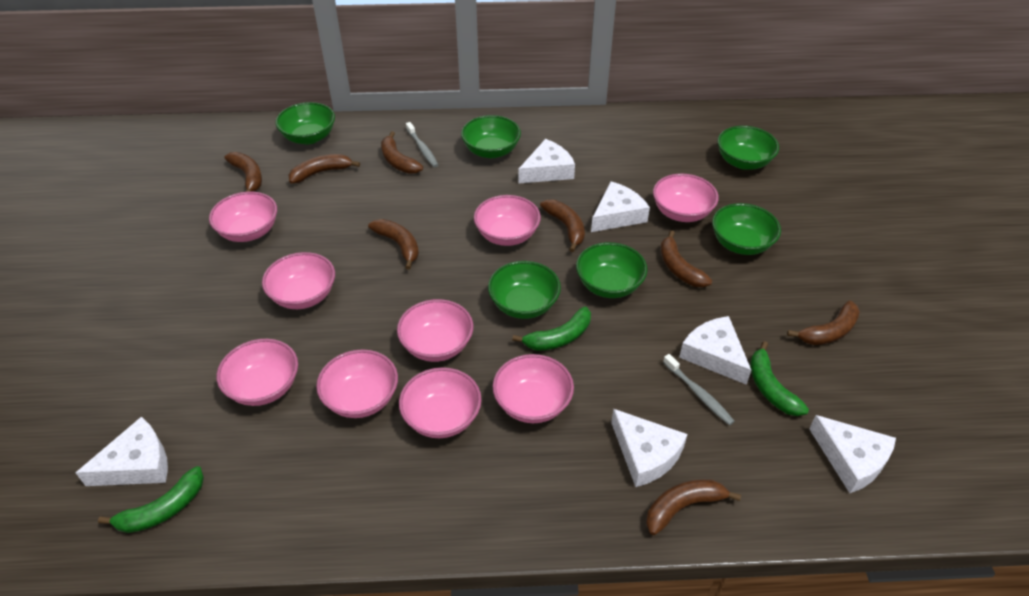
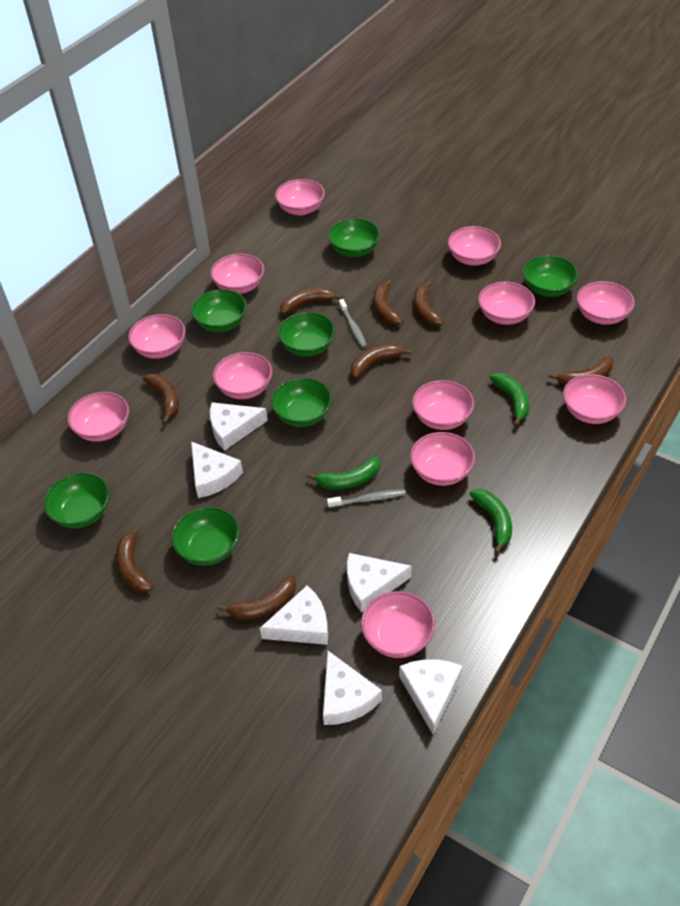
green bowl: [276,102,335,144] [461,115,521,158] [488,261,561,319] [576,242,648,298] [712,203,781,255] [717,126,779,170] = 6 -> [43,472,110,528] [171,507,240,566] [191,289,247,332] [271,378,332,427] [278,312,335,357] [328,218,380,257] [523,255,579,297] = 7
pink bowl: [209,192,277,242] [217,339,298,406] [262,252,335,309] [316,349,398,418] [397,299,473,362] [399,367,482,438] [474,195,541,246] [493,354,574,423] [653,174,719,222] = 9 -> [67,392,129,442] [128,314,186,359] [210,254,264,294] [213,352,272,399] [275,179,325,216] [361,591,435,658] [410,432,475,486] [412,380,474,430] [448,226,501,266] [478,282,535,325] [563,374,626,424] [577,281,635,325] = 12

